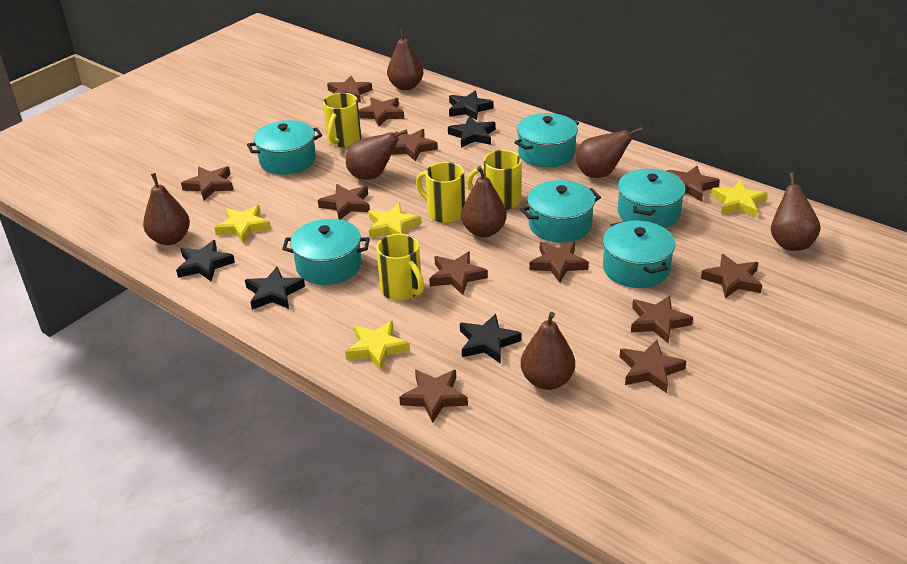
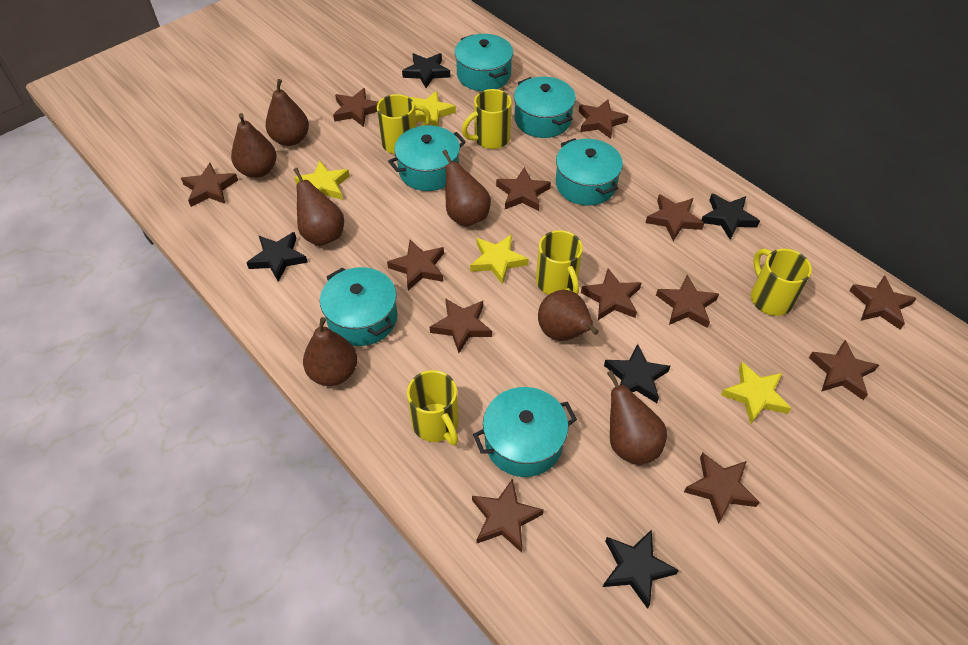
brown star: [181,166,234,201] [318,184,370,220] [327,76,372,103] [359,97,404,126] [391,129,438,162] [399,370,468,423] [429,251,488,295] [530,241,589,283] [620,340,686,393] [631,295,693,344] [667,166,720,202] [701,254,762,298] = 12 -> [181,163,238,207] [333,88,378,127] [387,240,444,291] [430,298,492,353] [472,479,544,553] [496,167,551,211] [579,99,628,139] [581,268,641,320] [646,194,704,241] [656,275,719,328] [684,452,760,524] [809,340,879,400] [849,275,917,329] = 13
yellow mug: [323,93,361,147] [376,234,424,301] [416,162,465,223] [467,150,522,210] = 4 -> [377,94,431,154] [407,370,459,446] [462,89,512,149] [536,230,583,295] [751,248,812,316] = 5

